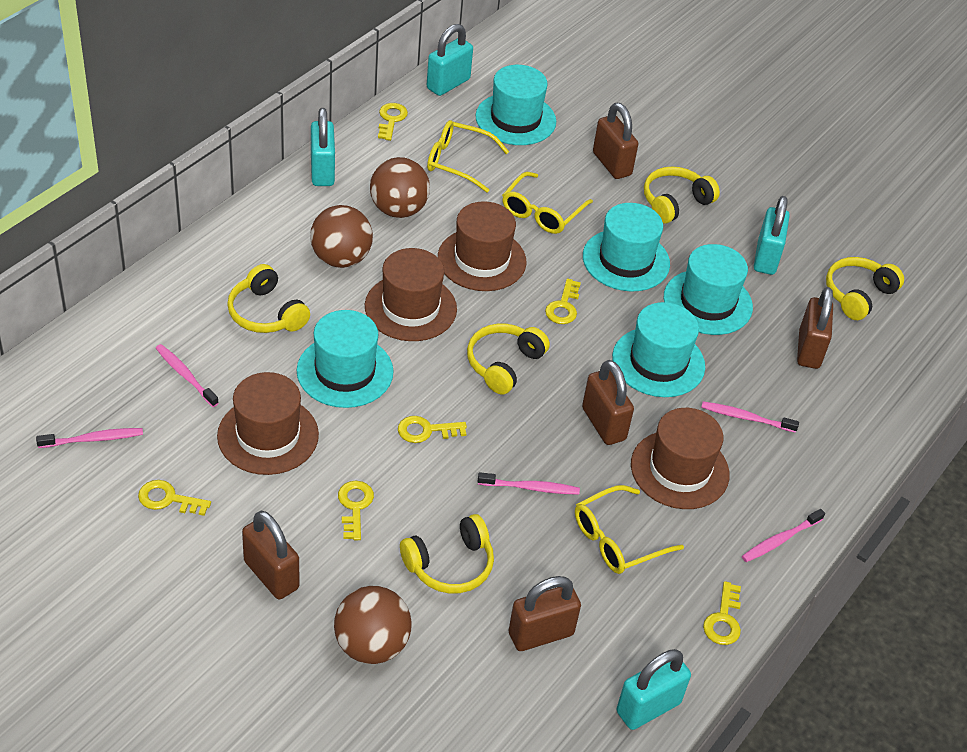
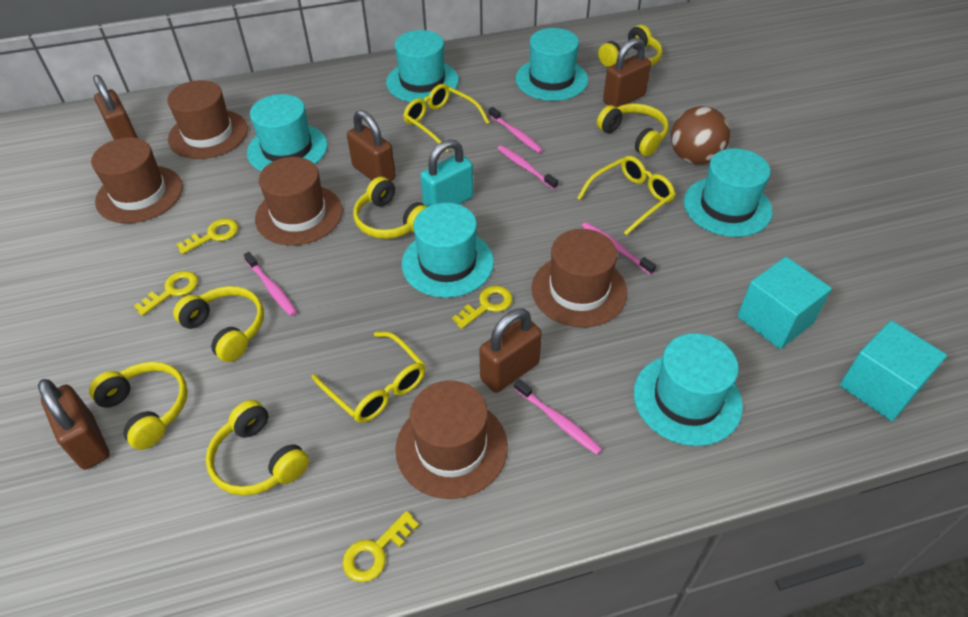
brown ball: [310,205,373,268] [334,586,412,664] [370,157,430,218] = 3 -> [671,106,730,165] = 1
brown hat: [217,372,319,475] [365,248,457,341] [438,201,526,291] [631,408,730,509] = 4 -> [91,137,183,223] [167,80,248,159] [255,157,343,245] [396,381,508,499] [532,229,627,327] = 5
turquoise cube: none = 0 -> [737,257,832,349] [839,320,947,421] = 2
turquoise hat: [297,310,393,408] [475,65,556,145] [583,203,670,292] [612,302,705,397] [663,244,753,335] = 5 -> [247,94,327,171] [386,30,459,102] [402,203,494,298] [516,28,588,101] [634,333,743,446] [684,148,772,237] = 6
turquoise padlock: [311,108,335,186] [427,24,473,96] [616,649,691,730] [754,196,790,275] = 4 -> [420,139,474,207] = 1
yellow headphones: [227,264,310,333] [400,514,494,594] [467,324,550,395] [644,167,720,224] [826,257,904,320] = 5 -> [89,362,188,450] [173,286,264,362] [206,400,309,496] [353,177,427,239] [597,103,669,157] [598,25,662,67] = 6
yellow key: [138,480,211,516] [338,481,374,540] [378,103,408,141] [398,416,467,443] [545,279,581,324] [703,581,741,645] = 6 -> [134,271,198,316] [176,219,238,254] [342,511,419,582] [452,286,513,329] = 4

